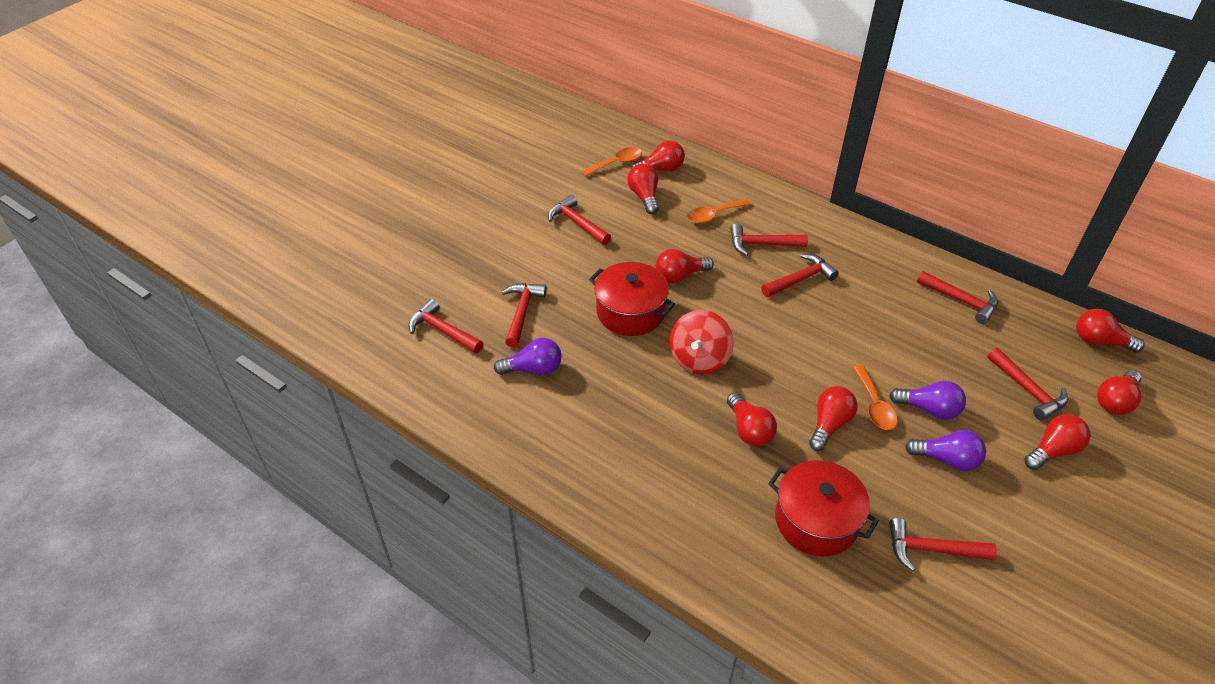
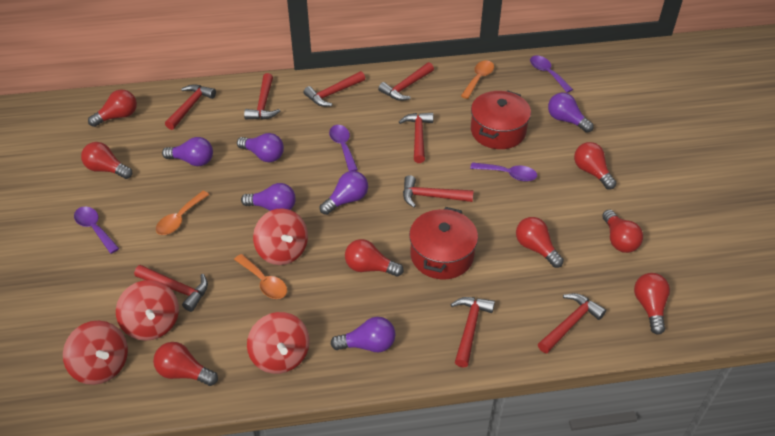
purple light bulb: [494,338,562,375] [889,381,966,420] [905,430,986,471] = 3 -> [162,137,213,166] [237,133,284,162] [241,183,296,211] [320,171,368,215] [331,317,396,352] [548,93,594,133] = 6
purple spoon: none = 0 -> [74,207,119,254] [329,125,358,171] [470,162,537,181] [530,55,573,93] = 4
red hammer: [409,299,483,353] [502,283,547,347] [548,195,611,245] [730,223,808,256] [761,254,839,297] [889,518,997,571] [917,271,998,324] [987,348,1068,421] = 8 -> [134,265,208,312] [165,84,216,130] [244,73,280,120] [304,71,365,107] [378,62,434,101] [399,113,434,163] [403,175,473,208] [450,297,495,368] [538,293,606,354] = 9
red spinning top: [670,310,734,374] = 1 -> [63,321,128,385] [116,280,179,341] [247,312,310,374] [253,208,308,265] = 4

